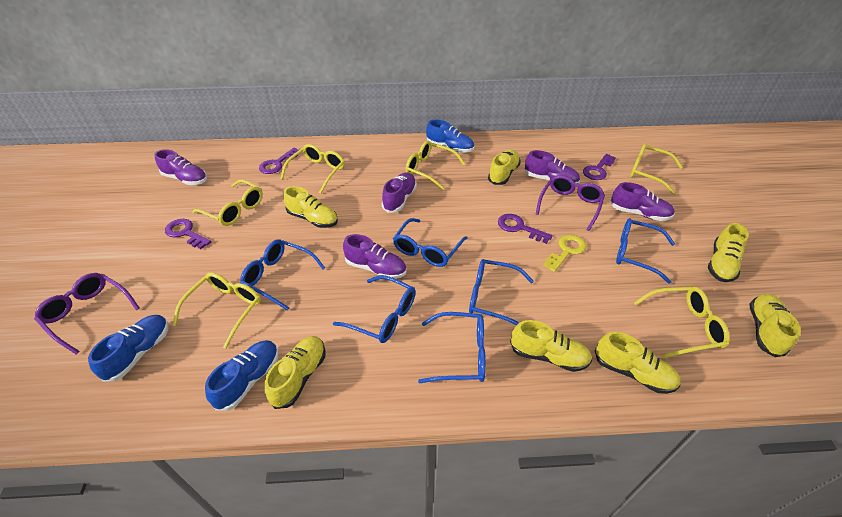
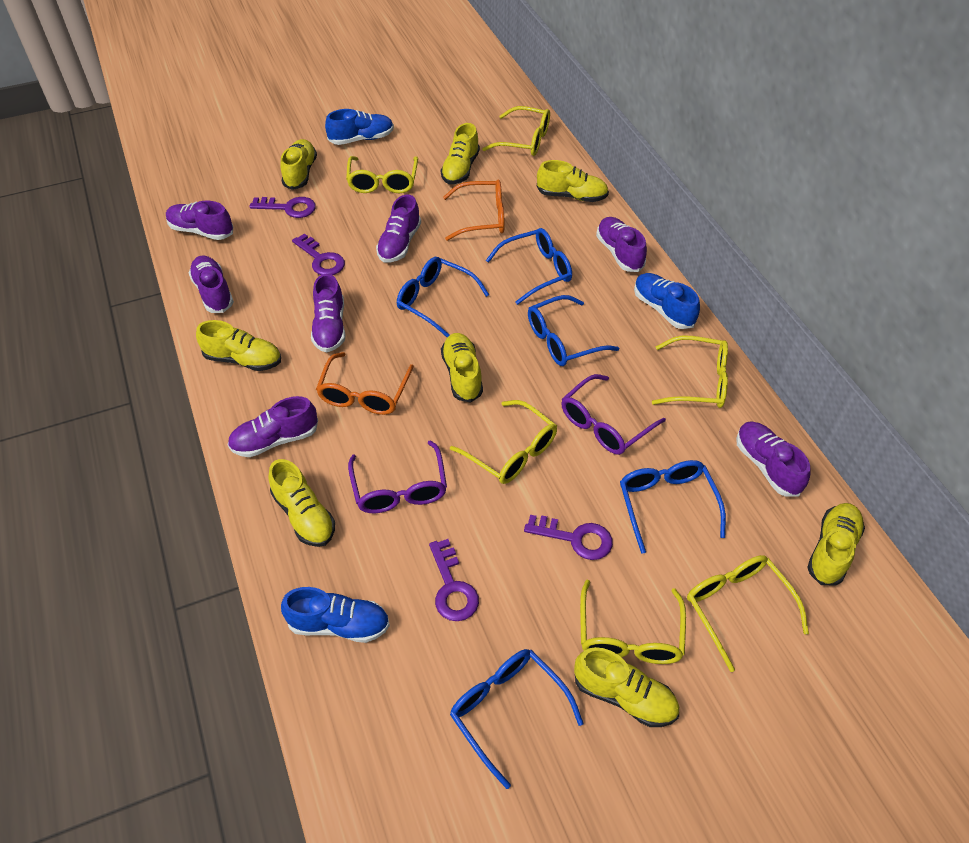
blue glasses: [240,239,325,311] [333,275,416,343] [393,218,467,267] [418,312,486,383] [469,259,534,325] [616,218,675,284] = 6 -> [397,257,489,337] [450,649,583,789] [486,228,572,305] [528,295,619,366] [620,460,726,554] = 5
orange glasses: none = 0 -> [316,352,414,415] [443,180,505,241] = 2
purple shoe: [154,149,207,185] [343,234,407,279] [382,172,417,213] [524,150,580,184] [610,182,675,221] = 5 -> [166,201,233,240] [188,256,234,313] [228,396,318,457] [311,274,346,352] [376,194,421,263] [596,217,647,272] [736,422,811,497] = 7
yellow key: [543,234,586,272] = 1 -> none = 0
yellow shoe: [265,336,326,409] [283,186,338,228] [488,150,521,185] [510,320,592,372] [595,332,681,394] [708,223,749,282] [749,294,801,357] = 7 -> [196,320,281,371] [268,459,335,547] [280,139,317,190] [441,123,480,184] [441,333,483,403] [537,160,609,202] [574,647,679,727] [807,503,865,586] = 8

